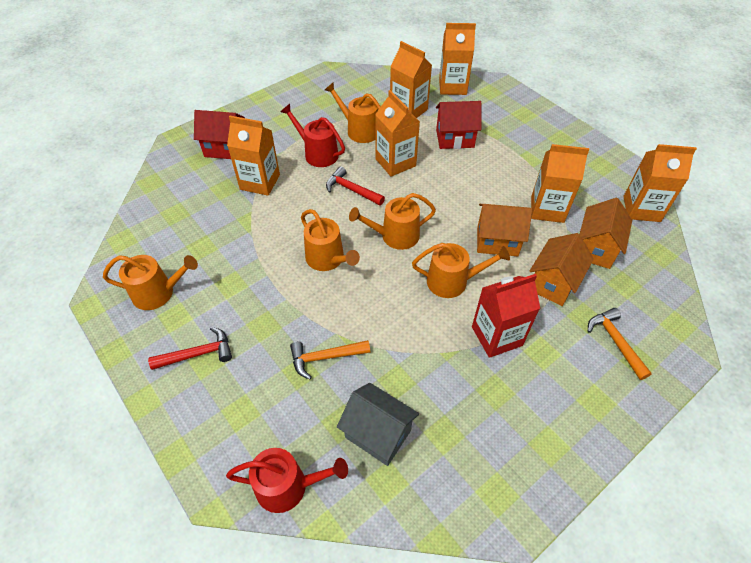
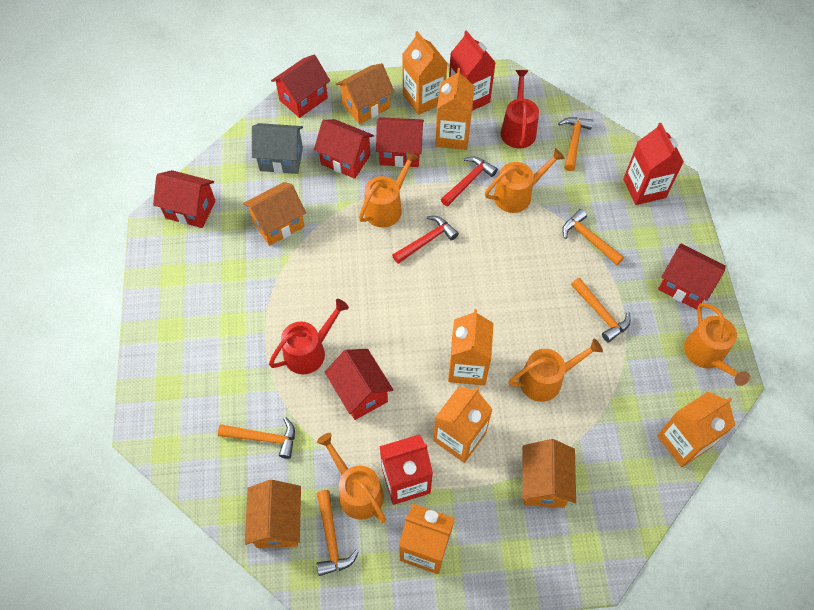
orange hammer: [290,340,370,380] [588,308,652,380] = 2 -> [218,417,295,459] [317,490,359,576] [558,117,593,171] [562,209,624,265] [571,278,631,343] = 5
orange house: [477,204,532,256] [530,233,594,306] [580,198,632,269] = 3 -> [243,182,306,246] [245,480,301,548] [336,63,394,124] [522,439,576,508] = 4
red carton: [472,274,540,358] = 1 -> [379,434,433,505] [449,30,496,111] [623,123,684,205] = 3
red house: [194,110,245,159] [436,101,481,149] = 2 -> [153,170,216,228] [271,55,330,118] [314,119,374,179] [325,349,393,420] [376,117,424,167] [658,244,726,309] = 6

